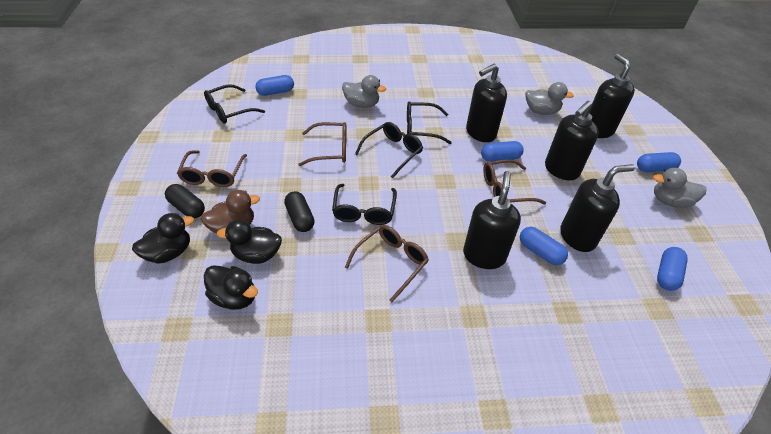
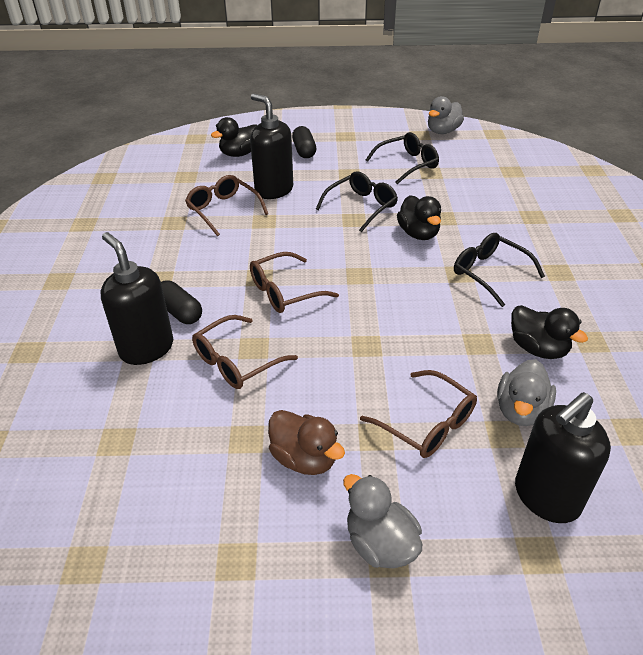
black glasses: [204,84,265,124] [332,184,397,225] [355,122,423,178] [407,101,452,144] = 4 -> [316,171,398,232] [366,132,439,184] [454,233,545,307] = 3
black soap dispenser: [463,171,521,269] [466,64,507,142] [545,101,599,180] [560,164,635,252] [589,54,635,138] = 5 -> [101,232,173,365] [250,93,293,199] [515,392,611,523] = 3
blue capsule: [255,75,294,96] [481,141,524,162] [520,227,568,265] [637,152,681,172] [657,247,688,291] = 5 -> none = 0

